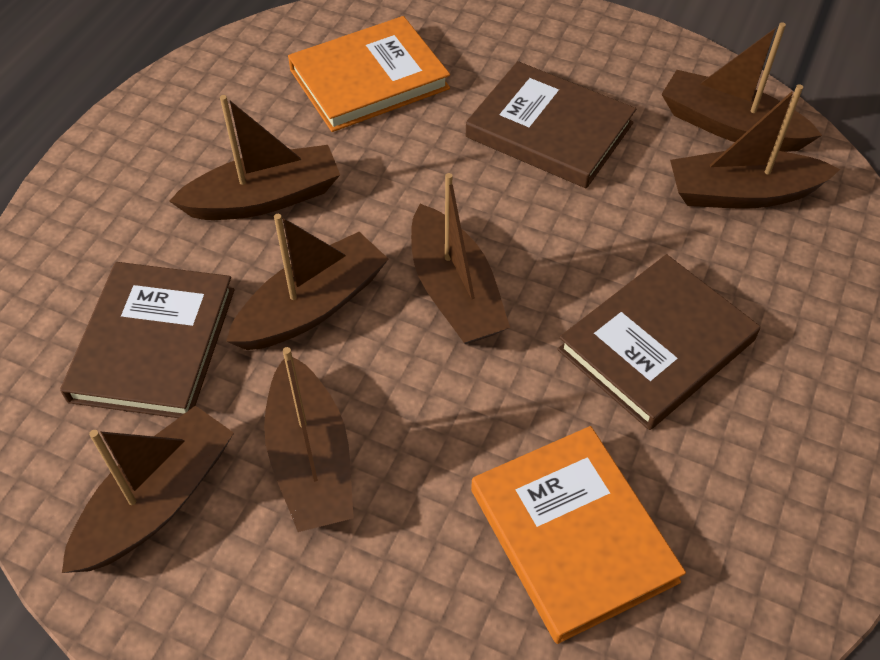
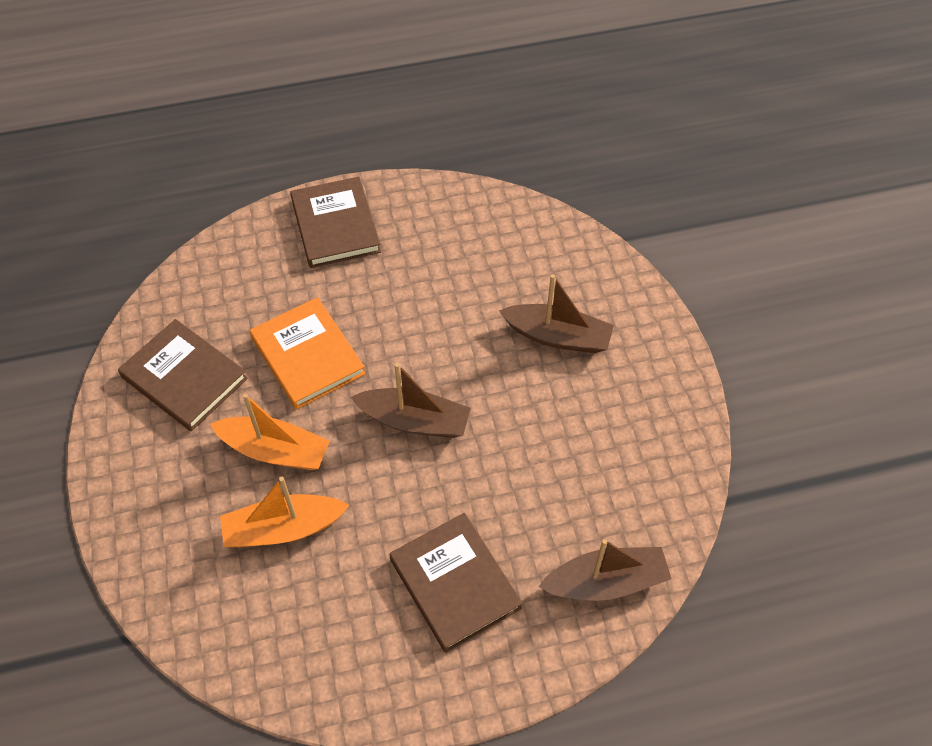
brown boat: [62,406,234,573] [169,95,340,220] [226,214,388,350] [264,347,354,532] [411,173,510,344] [661,22,822,152] [670,85,840,209] = 7 -> [350,363,471,438] [499,274,614,353] [539,539,671,601] = 3
orange boat: none = 0 -> [210,394,330,470] [220,477,350,547] = 2
orange book: [288,16,450,132] [471,426,686,644] = 2 -> [250,297,366,409] = 1

